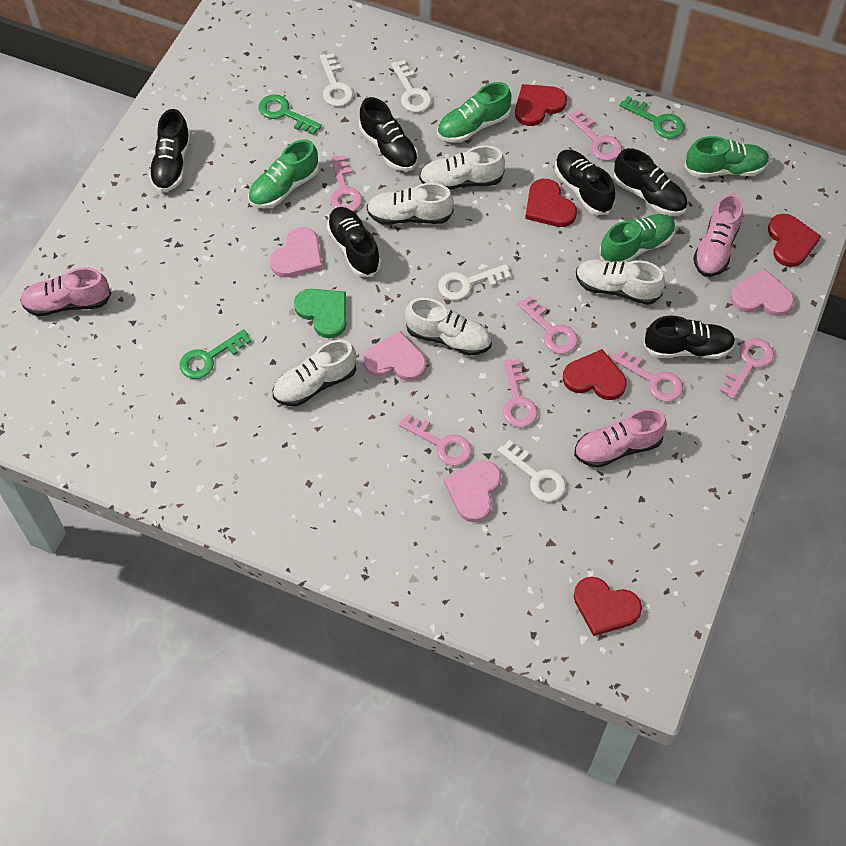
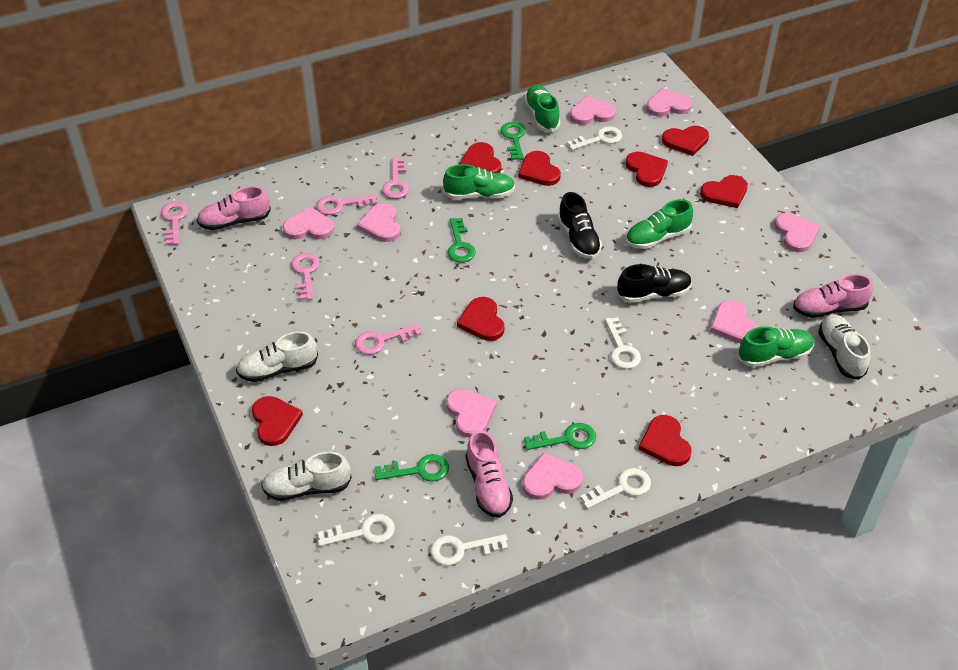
black shoe: [149,109,191,192] [327,207,381,277] [359,97,418,171] [555,150,615,215] [613,148,688,216] [643,316,736,359] = 6 -> [558,192,602,259] [617,264,692,303] = 2
green heart: [294,289,346,338] = 1 -> none = 0
green key: [180,329,251,379] [259,94,322,135] [620,96,685,139] = 3 -> [375,454,449,482] [448,218,476,262] [500,122,526,160] [524,423,596,450] = 4
pink heart: [270,227,322,277] [363,331,426,381] [444,460,501,522] [730,269,794,316] = 4 -> [283,207,334,239] [357,203,400,242] [446,389,497,438] [522,452,583,500] [570,96,616,125] [646,88,692,117] [710,300,758,343] [774,213,820,252] = 8
pink key: [330,155,362,212] [399,413,472,466] [503,359,538,427] [517,296,578,354] [567,110,622,161] [612,349,683,402] [720,338,774,399] = 7 -> [161,202,188,245] [291,253,320,300] [316,194,377,215] [355,324,421,355] [382,158,409,199] = 5
red heart: [515,84,567,126] [525,179,577,227] [563,349,627,400] [574,577,642,636] [768,214,821,267] = 5 -> [252,396,303,446] [457,297,504,341] [459,142,501,173] [518,151,561,186] [626,152,668,187] [639,415,692,466] [662,126,709,156] [700,175,748,208] = 8
white key: [320,53,353,106] [391,60,432,112] [438,264,511,300] [498,440,566,502] = 4 -> [318,514,395,547] [430,534,508,566] [567,126,622,150] [580,468,651,509] [605,317,641,369] = 5
white shoe: [273,340,356,406] [367,183,454,225] [405,298,492,356] [419,146,505,190] [576,259,665,305] = 5 -> [236,332,318,382] [261,452,352,501] [818,314,871,380] = 3

